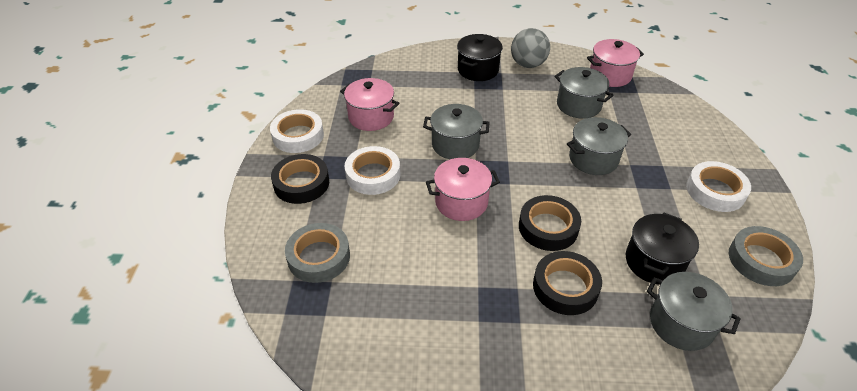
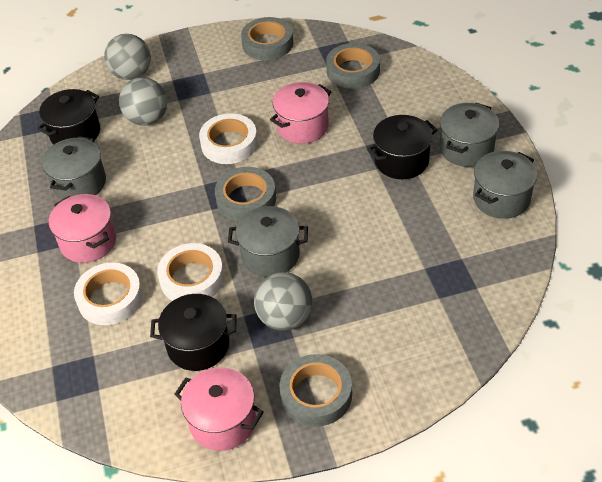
black pot: [457,34,503,81] [626,213,699,285] = 2 -> [37,89,100,144] [150,294,236,371] [367,115,437,179] = 3
black tape: [271,154,329,204] [519,195,581,251] [533,251,602,315] = 3 -> none = 0
grey ball: [511,28,550,68] = 1 -> [104,34,151,80] [119,77,167,126] [254,272,312,331] = 3
grey tape: [285,223,350,283] [729,226,803,286] = 2 -> [215,167,276,222] [241,17,293,60] [280,354,352,427] [326,43,380,89] = 4

